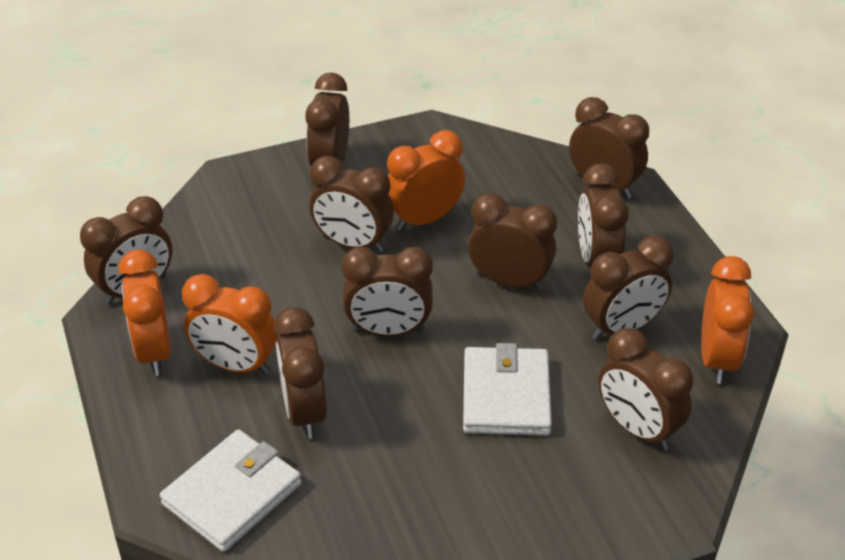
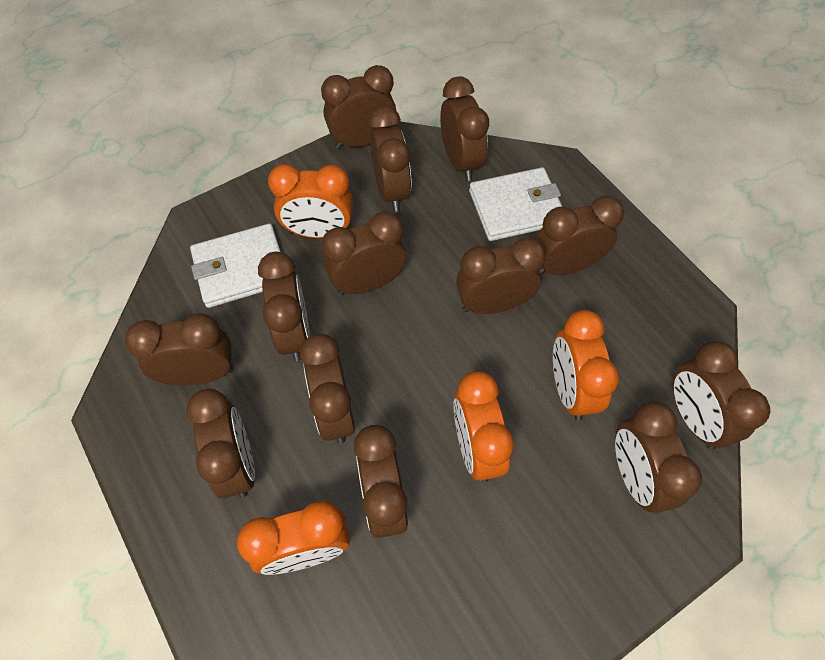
brown clock: [80,196,172,305] [274,307,327,439] [305,73,349,167] [309,156,394,253] [341,247,433,337] [468,193,557,291] [569,97,649,199] [578,163,629,268] [583,236,674,340] [598,328,694,450] = 10 -> [125,313,234,385] [186,389,255,499] [258,252,310,361] [300,334,355,444] [321,65,396,149] [322,211,406,295] [354,425,408,538] [368,105,412,212] [440,76,489,181] [456,238,546,314] [535,196,624,275] [615,402,702,513] [673,341,770,449] = 13

